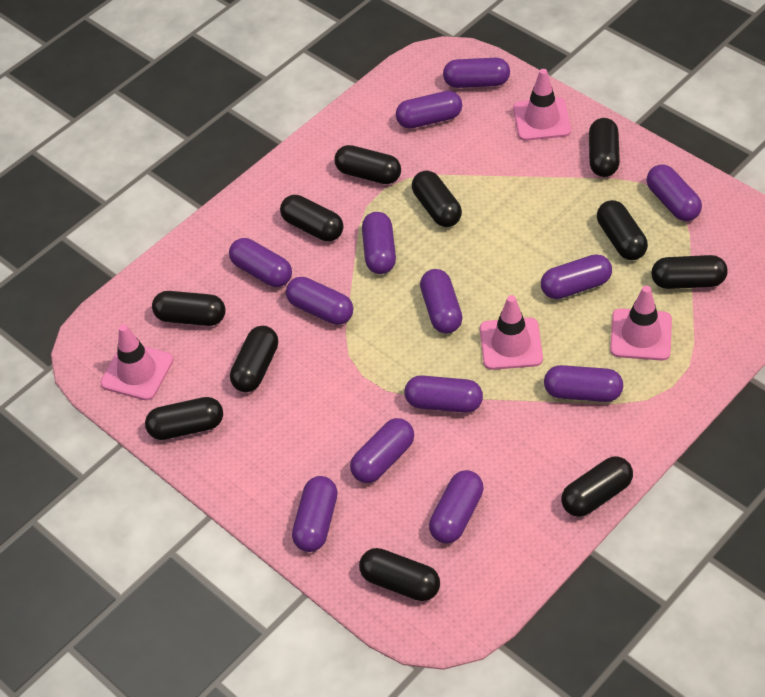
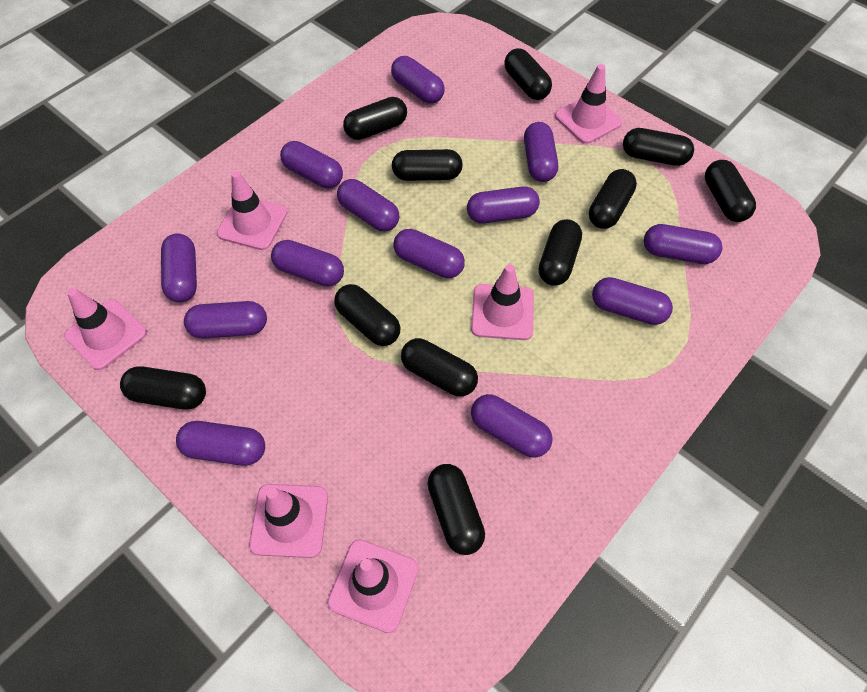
pink traffic cone: [100,324,173,401] [480,295,543,370] [513,69,571,141] [610,286,672,361] = 4 -> [64,288,147,370] [217,171,288,250] [249,484,328,558] [327,539,419,633] [471,264,534,340] [555,64,622,144] = 6

